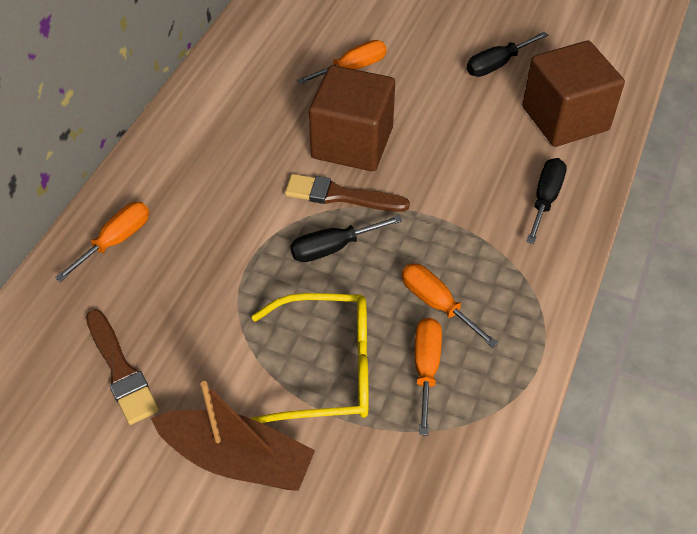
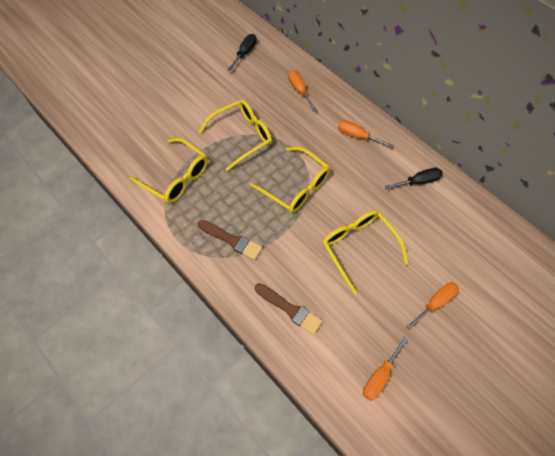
black screwdriver: [290,215,402,262] [467,32,548,77] [526,158,567,244] = 3 -> [227,34,257,71] [385,168,443,190] = 2
brown boat: [151,381,315,491] = 1 -> none = 0
brown cube: [309,65,395,171] [522,41,625,147] = 2 -> none = 0
yellow glasses: [250,293,369,423] = 1 -> [130,138,208,203] [199,100,272,171] [249,147,330,213] [323,210,408,295] = 4

